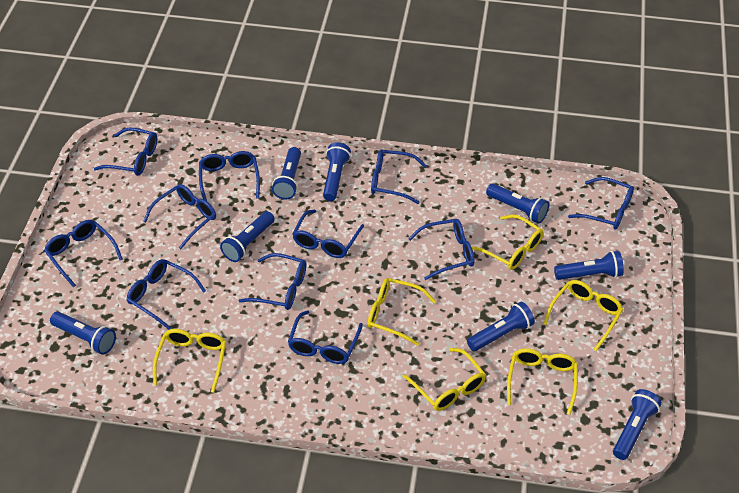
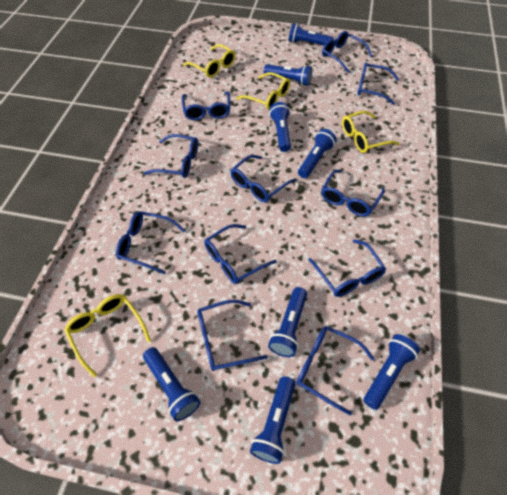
yellow glasses: [153,329,226,393] [367,278,436,346] [403,348,486,411] [472,215,544,270] [507,348,578,415] [543,280,623,351] = 6 -> [64,294,151,377] [183,44,236,78] [236,72,291,110] [342,111,399,153] = 4

